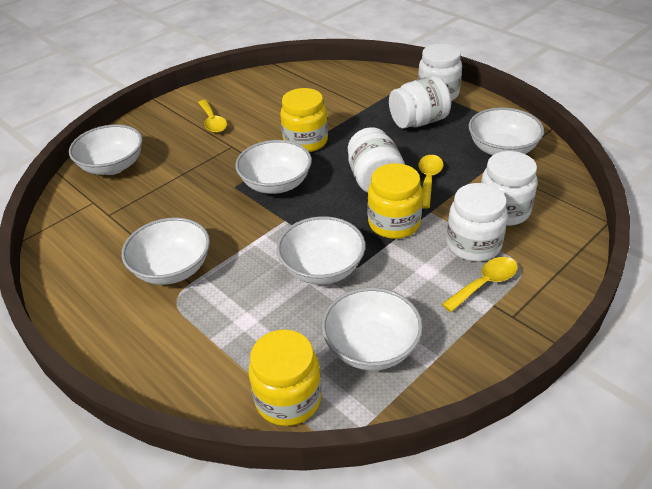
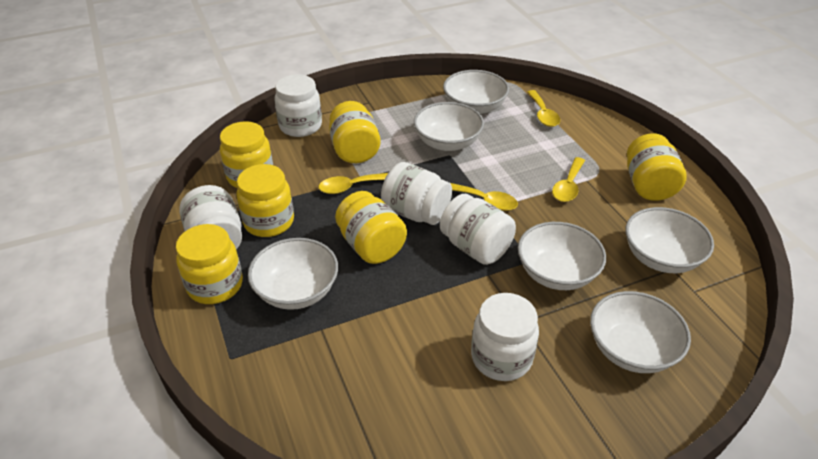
yellow jar: [249,330,322,426] [280,88,328,152] [368,163,423,239] = 3 -> [176,224,243,304] [220,121,273,188] [236,164,294,237] [329,101,381,163] [335,191,407,264] [627,133,687,201] = 6
yellow spoon: [198,100,227,133] [418,155,443,209] [442,257,518,312] = 3 -> [319,173,388,194] [450,183,518,211] [527,90,560,127] [552,157,585,202] = 4

